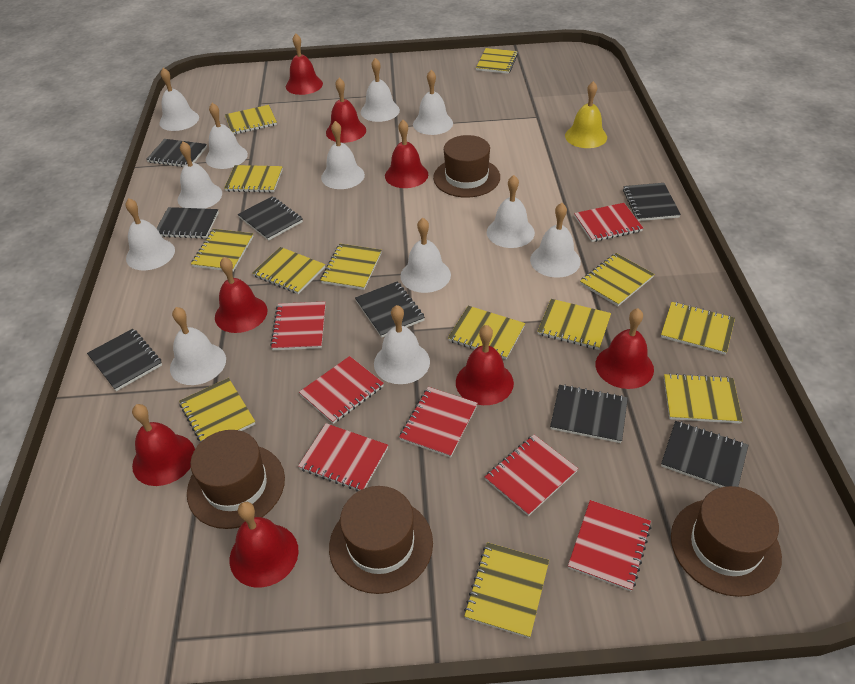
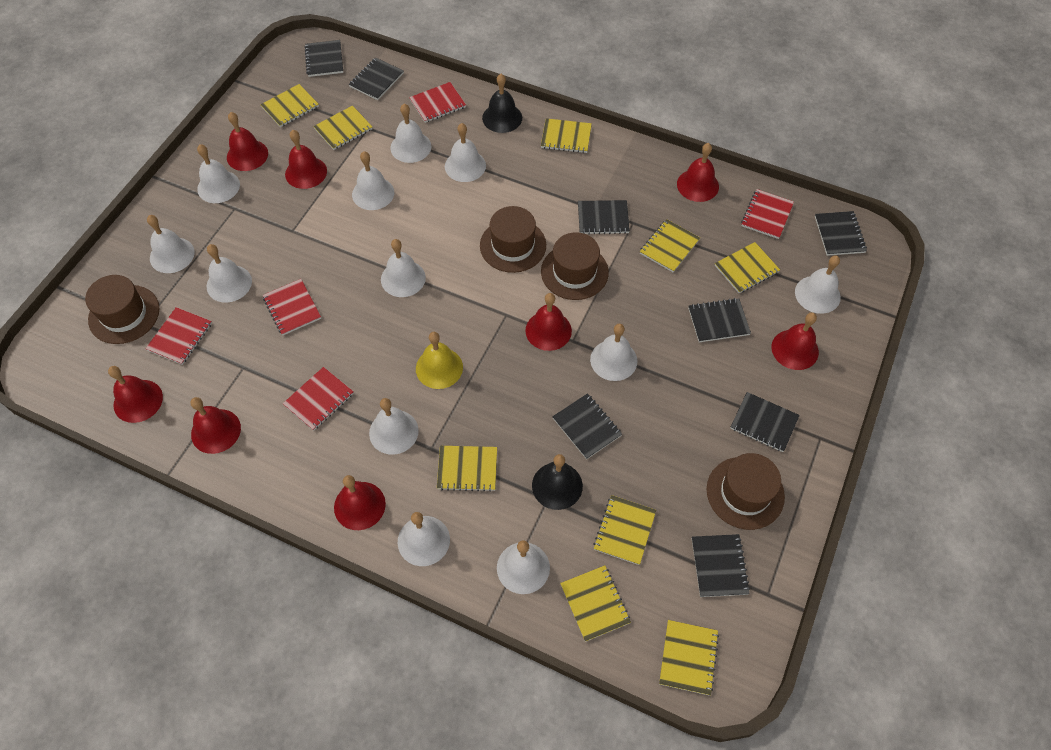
black bell: none = 0 -> [482,74,522,133] [532,454,583,510] = 2
red notebook: [270,302,326,350] [298,423,388,492] [299,356,384,424] [399,387,478,458] [485,435,578,516] [568,500,651,591] [574,203,643,242] = 7 -> [145,307,212,365] [263,279,321,335] [283,367,354,431] [409,82,466,123] [741,189,794,239] = 5
yellow notebook: [179,378,255,443] [191,229,254,272] [224,165,283,193] [225,105,277,134] [252,247,325,294] [320,244,382,290] [448,306,525,359] [464,542,549,638] [476,48,518,74] [537,299,611,350] [580,253,654,306] [661,302,735,355] [664,373,743,424] = 13 -> [260,84,319,127] [313,105,372,150] [437,446,497,492] [541,118,592,153] [560,565,631,642] [594,495,656,565] [640,219,700,272] [659,620,719,695] [715,242,780,293] = 9

